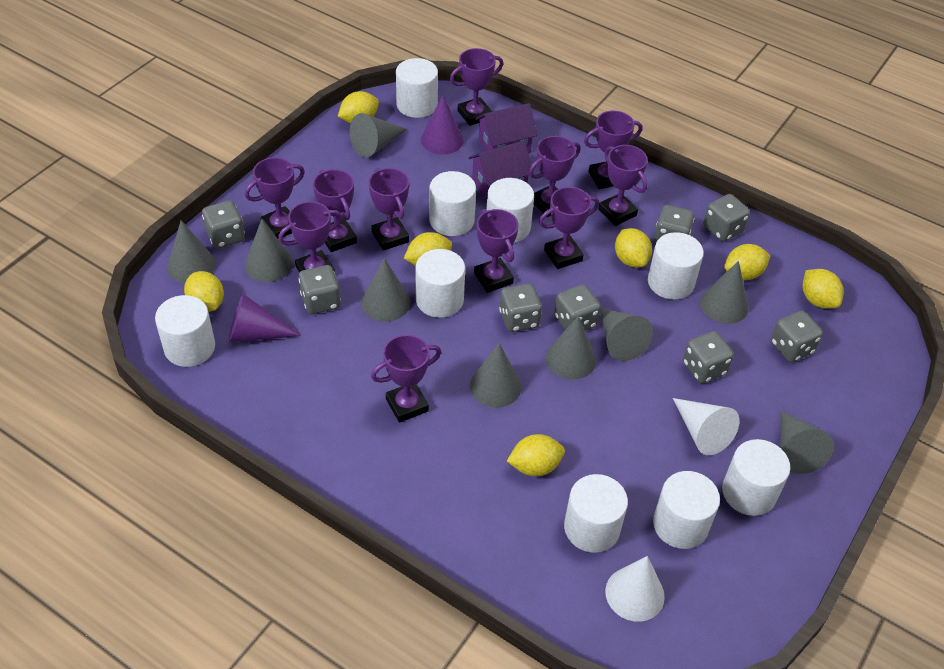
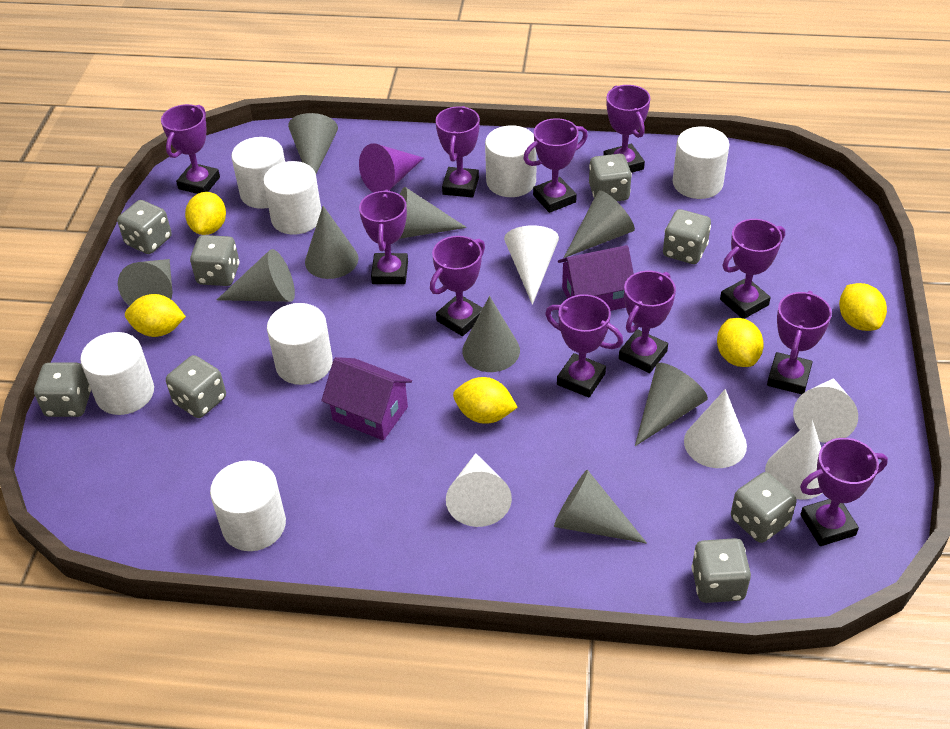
purple cone: [228,293,301,342] [421,95,464,155] = 2 -> [359,143,424,193] = 1
white cone: [605,556,665,622] [673,398,739,455] = 2 -> [446,453,512,527] [504,225,559,305] [684,389,747,468] [765,420,822,500] [793,378,858,443] = 5
white cylinder: [155,295,215,367] [396,58,438,118] [415,249,465,318] [429,171,476,236] [486,178,534,242] [564,474,628,553] [648,232,704,300] [653,471,720,549] [722,439,790,516] = 9 -> [80,332,154,415] [210,461,286,551] [231,137,285,209] [263,161,321,234] [267,303,333,385] [485,125,537,197] [673,126,729,199] = 7
yellow lemon: [184,271,224,312] [338,91,379,124] [404,232,452,266] [507,434,565,476] [615,228,652,268] [724,244,771,280] [803,269,844,309] = 7 -> [125,294,186,337] [185,192,226,235] [453,377,518,424] [717,318,764,367] [839,283,887,331] = 5

